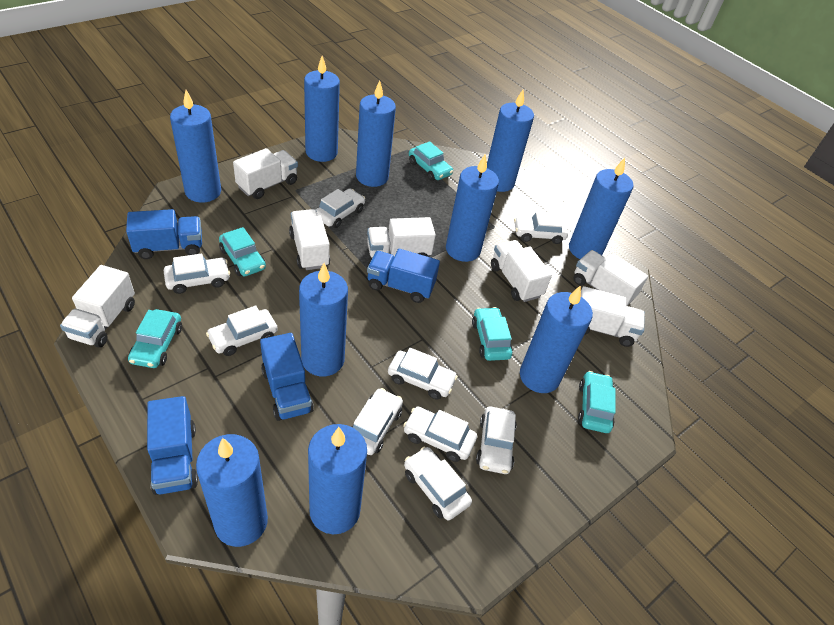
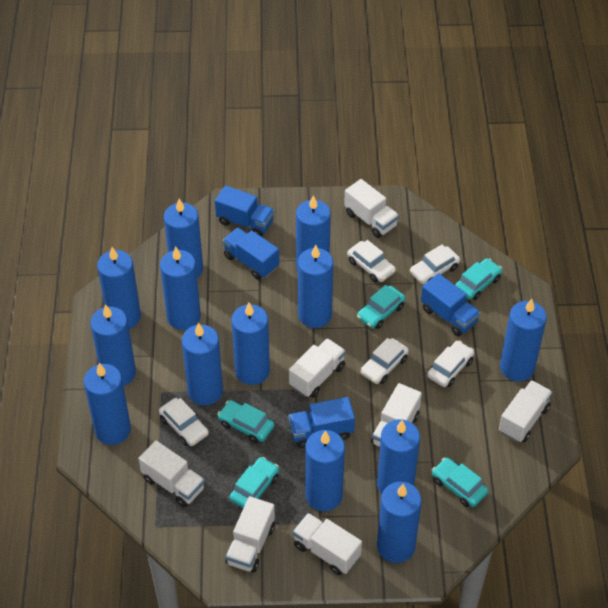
blue candle: [170,90,221,203] [196,434,268,547] [299,263,348,376] [304,56,340,162] [308,424,367,534] [356,80,396,187] [446,154,499,262] [487,90,534,192] [520,285,593,393] [569,158,633,259] = 10 -> [84,363,131,445] [90,305,136,386] [97,247,141,329] [160,247,201,330] [164,198,203,278] [182,323,223,405] [232,303,270,385] [296,195,331,271] [298,245,333,328] [305,430,345,511] [377,419,420,494] [377,482,422,563] [500,299,547,381] = 13
white car: [164,253,230,294] [206,306,278,356] [315,188,365,228] [351,388,403,455] [388,348,458,399] [403,406,477,462] [404,447,472,520] [476,406,517,474] [514,211,568,244] = 9 -> [159,398,209,446] [347,240,396,283] [360,338,409,384] [410,245,460,284] [427,341,474,387] = 5

